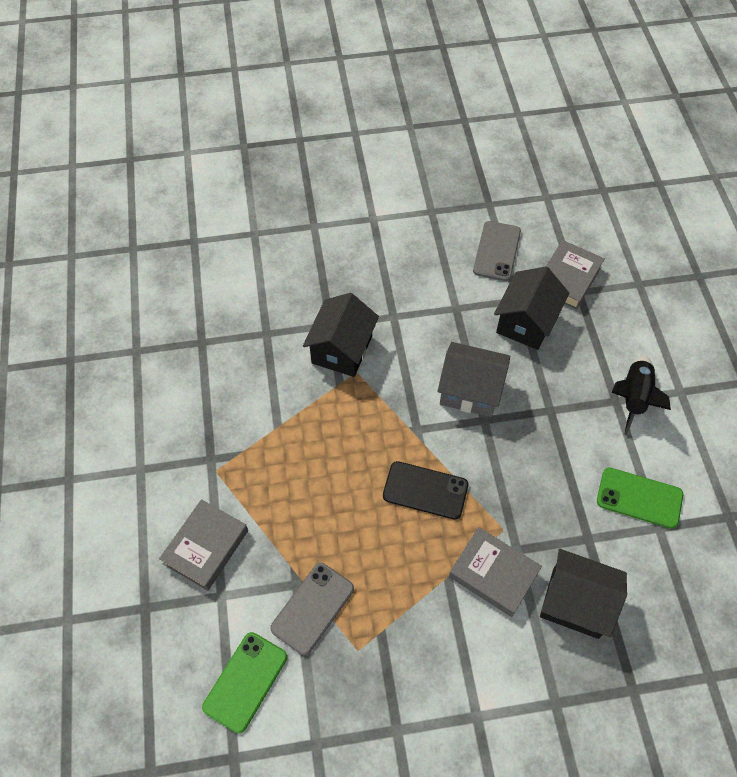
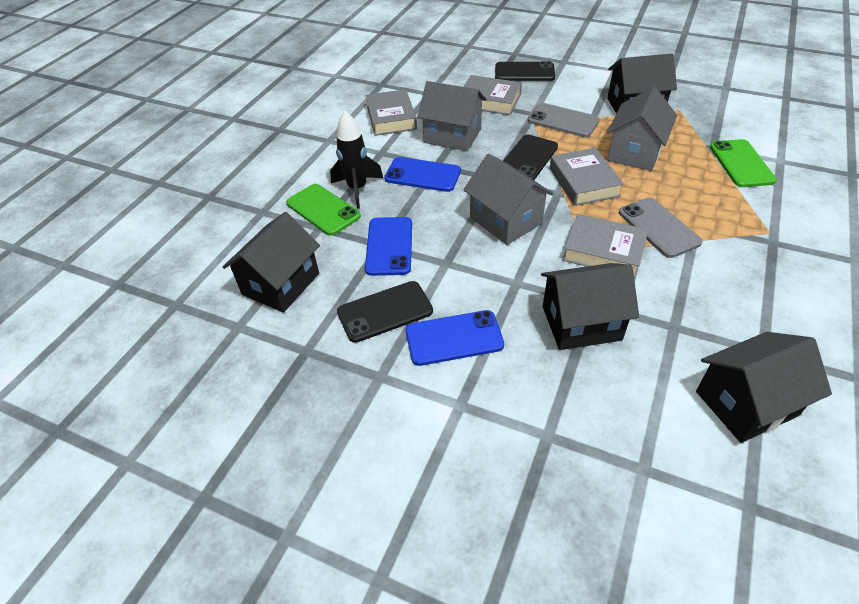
black house: [303,293,379,377] [494,267,569,350] [540,549,627,639] = 3 -> [223,212,320,313] [541,263,639,350] [607,54,677,113] [696,332,832,443] = 4
black phone: [383,461,468,520] = 1 -> [337,281,433,343] [495,61,555,81] [503,135,558,180] = 3
blue phone: none = 0 -> [365,217,412,276] [384,157,461,192] [405,310,504,366] = 3
grey book: [159,499,248,591] [449,527,542,617] [546,240,605,310] = 3 -> [366,89,417,136] [463,75,522,115] [550,148,624,206] [562,214,648,278] = 4
grey house: [437,342,510,417] = 1 -> [417,81,486,151] [463,154,553,245] [607,87,677,171] = 3

